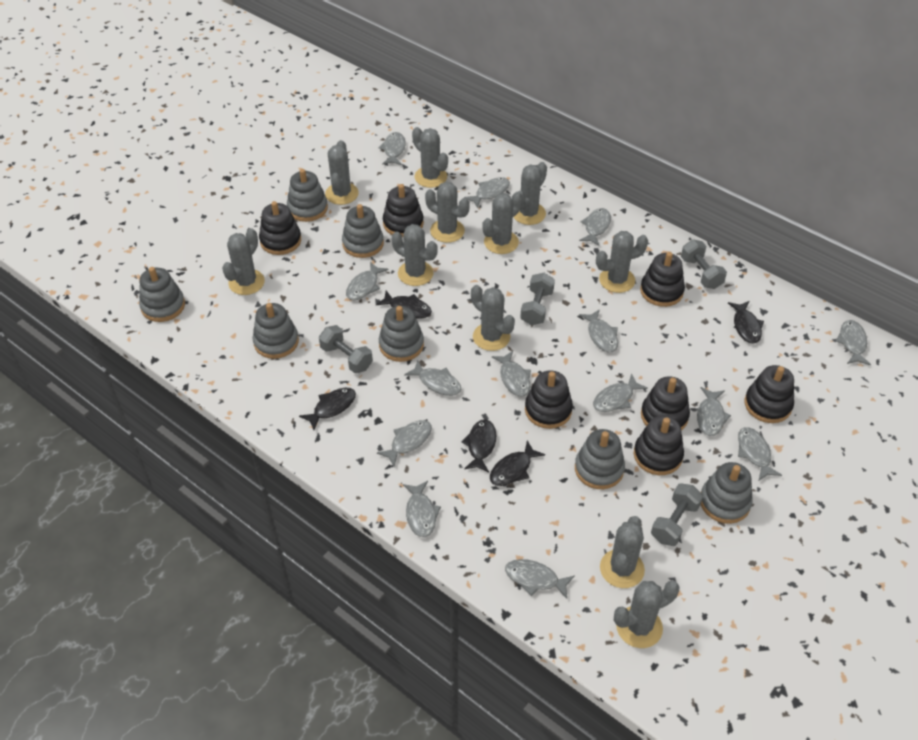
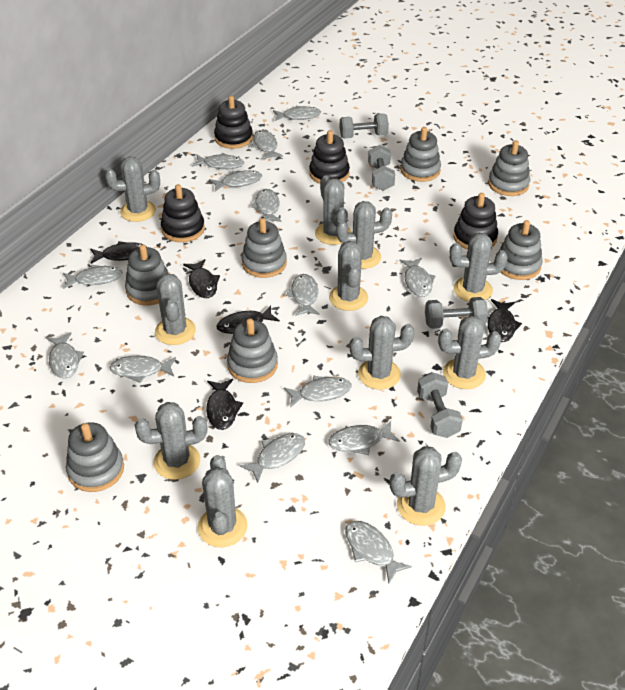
black stacking toy: [259,201,301,255] [383,184,424,237] [525,370,573,429] [634,416,684,475] [640,252,685,307] [641,376,690,431] [745,365,794,423] = 7 -> [161,184,205,242] [214,96,253,149] [309,130,350,184] [453,193,498,250] = 4

